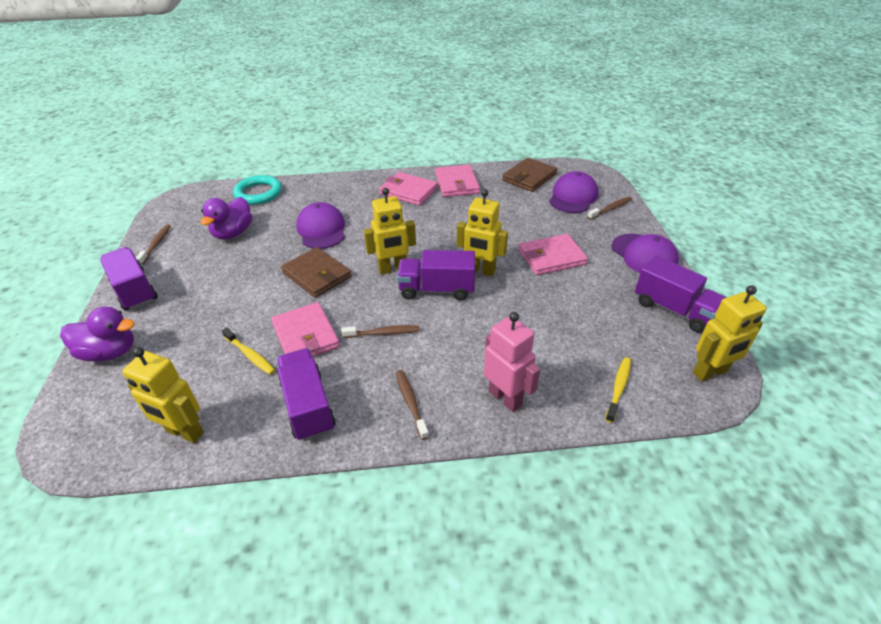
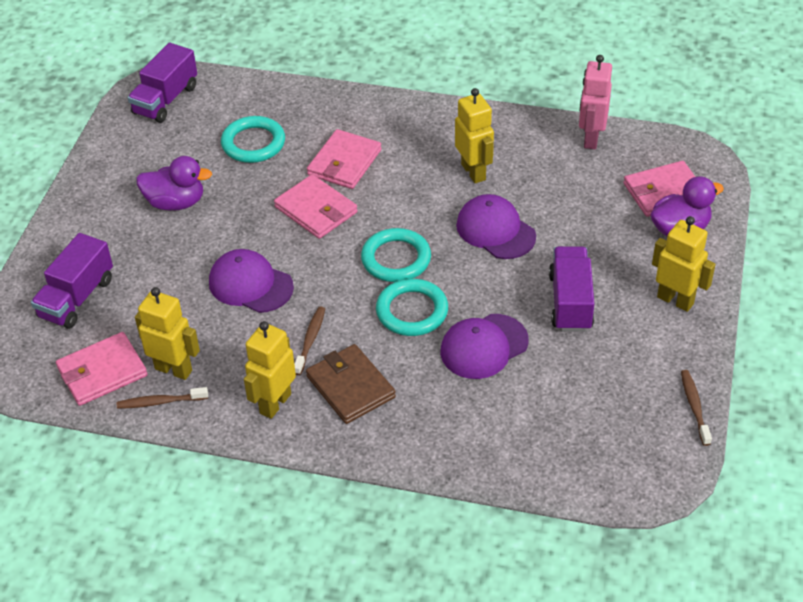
brown toothbrush: [136,224,171,265] [341,325,420,338] [396,370,429,440] [587,197,632,220] = 4 -> [117,387,208,409] [294,306,325,375] [681,370,712,446] = 3
brown wallet: [281,247,351,298] [502,157,557,192] = 2 -> [306,344,396,424] = 1
purple truck: [100,247,158,311] [277,348,336,441] [397,250,475,300] [635,256,726,333] = 4 -> [31,233,113,329] [128,43,197,123] [549,246,594,332] = 3
turquoise ring: [233,175,282,205] = 1 -> [221,116,285,163] [361,228,431,282] [376,279,448,336] = 3
yellow toothbrush: [222,327,275,375] [605,357,631,423] = 2 -> none = 0

